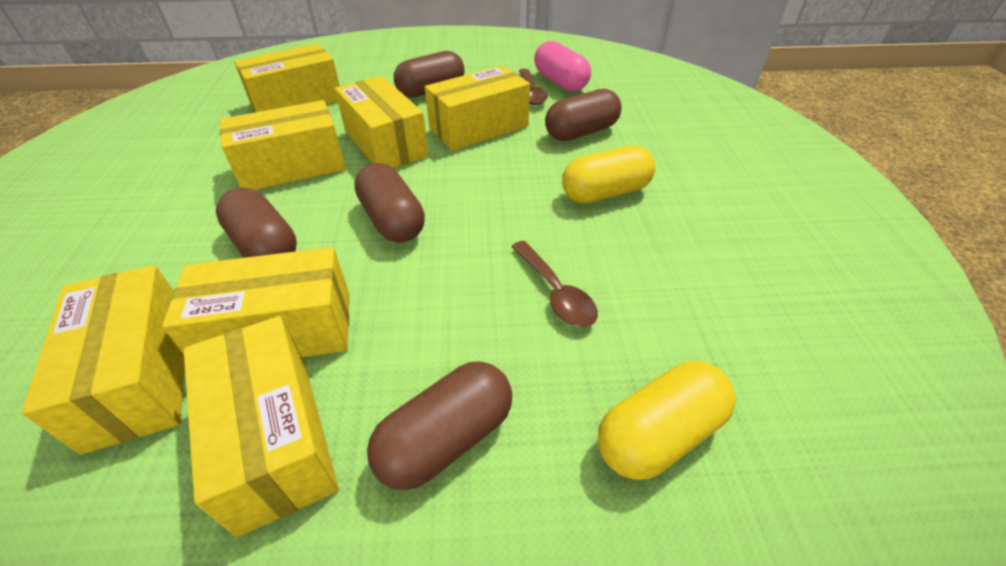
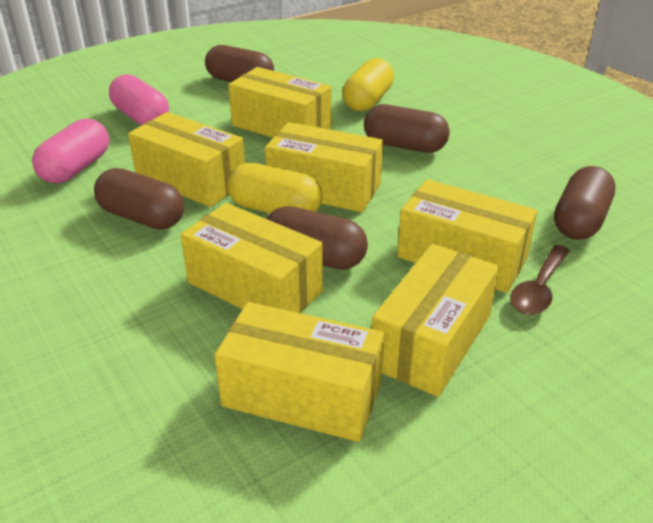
brown spoon: [511,241,598,327] [519,69,548,105] = 2 -> [510,245,570,315] = 1
pink capsule: [534,41,591,92] = 1 -> [32,119,109,183] [109,74,169,125] = 2

